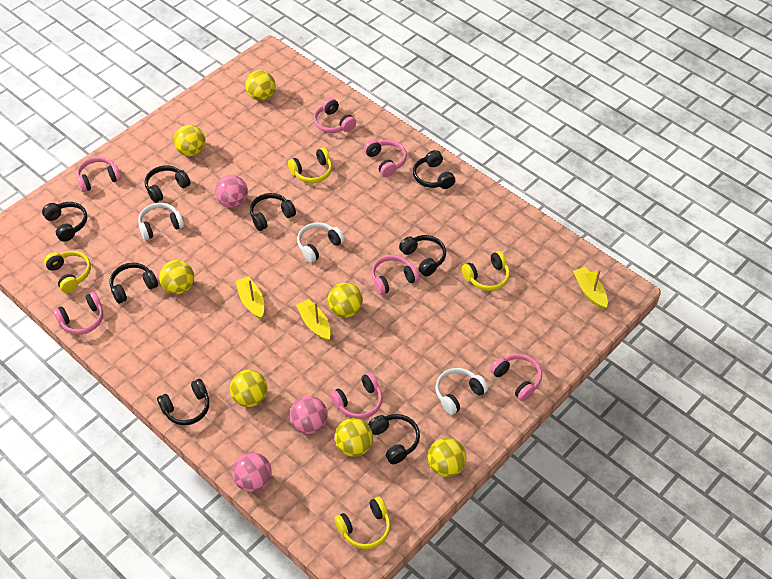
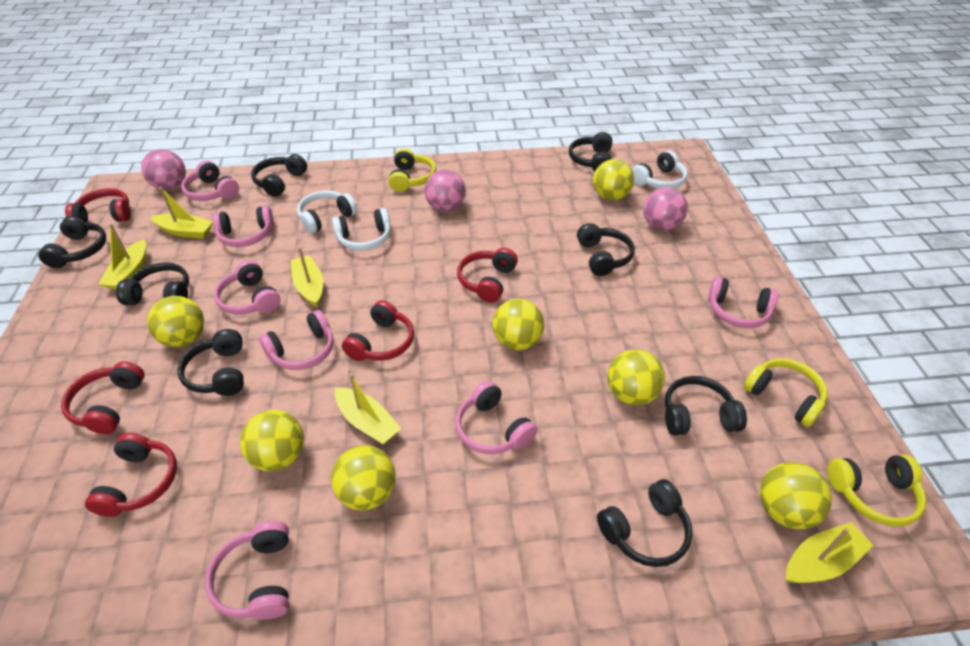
red headphones: none = 0 -> [61,361,144,434] [65,188,131,222] [85,433,177,517] [342,300,414,361] [457,248,518,303] = 5
yellow boat: [236,276,264,319] [296,299,331,341] [573,267,608,309] = 3 -> [98,224,146,290] [150,187,213,239] [291,247,323,307] [335,374,401,445] [786,522,874,583] = 5
yellow headphones: [44,251,91,293] [288,148,332,183] [334,497,391,549] [462,251,510,291] = 4 -> [388,148,436,192] [744,358,827,427] [827,455,926,527] = 3

